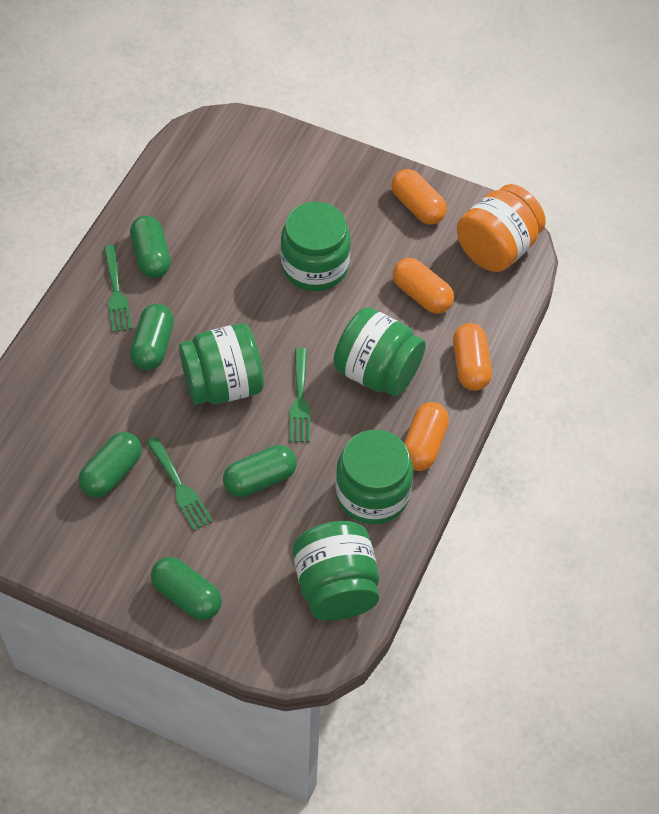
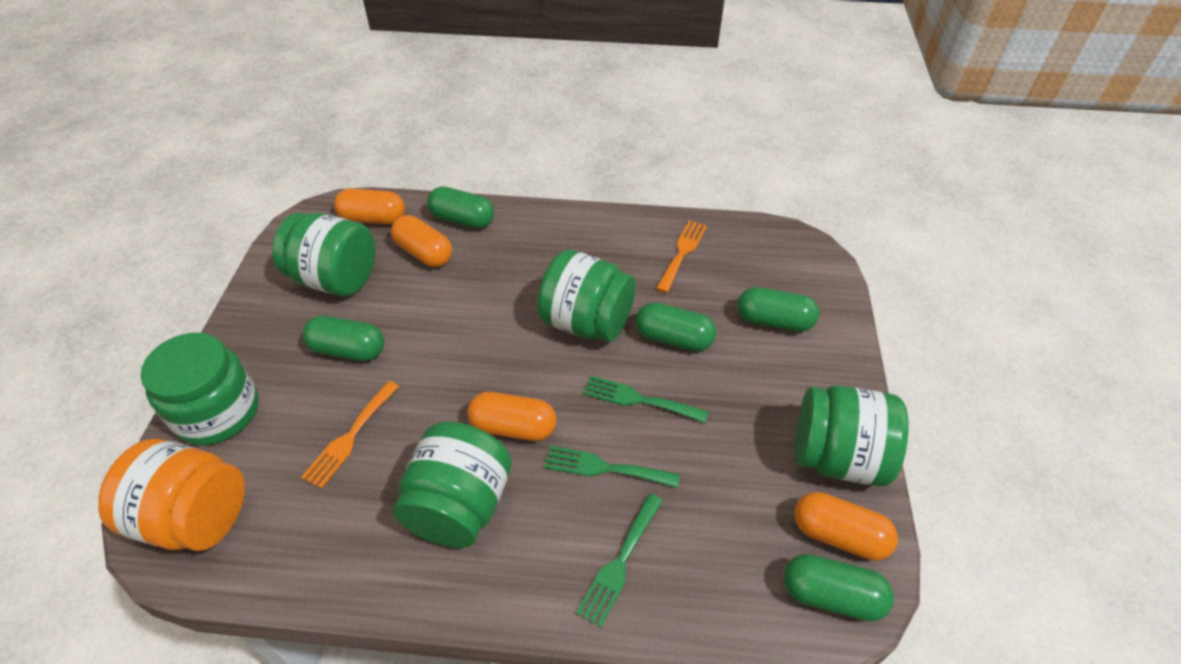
orange fork: none = 0 -> [301,381,399,489] [656,220,707,293] = 2

